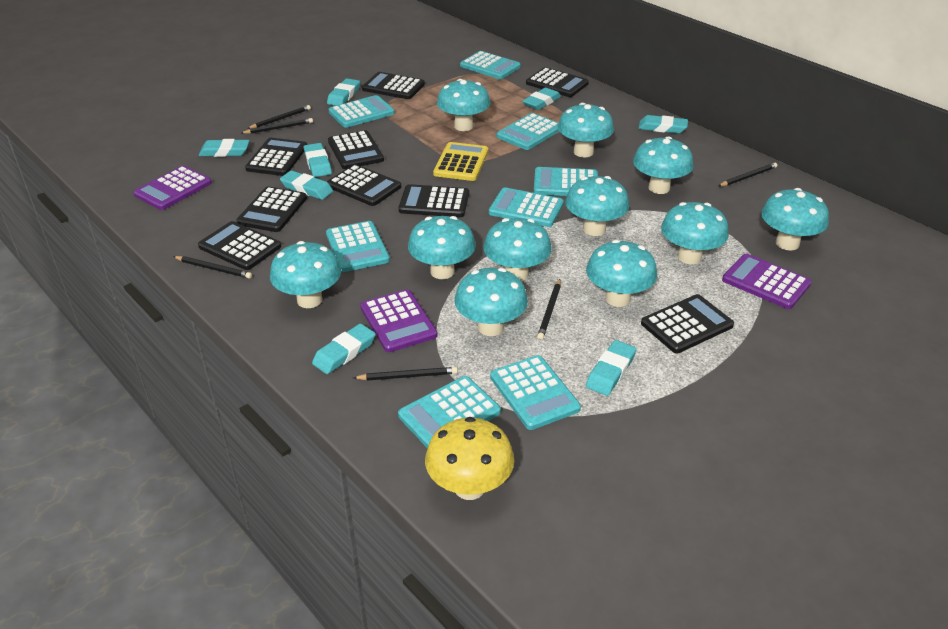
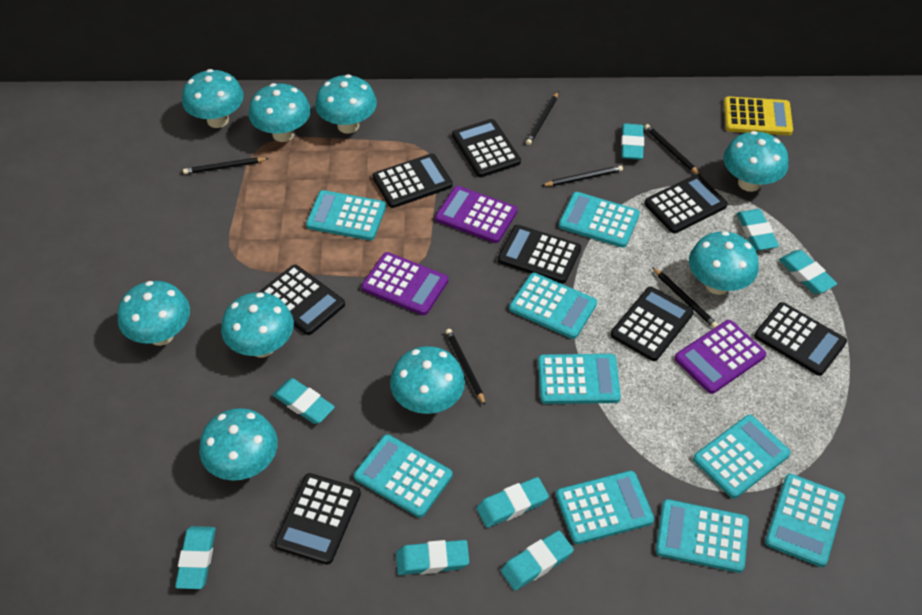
black calculator: [198,221,281,270] [236,187,307,232] [245,138,307,176] [327,164,401,206] [328,130,384,169] [362,72,425,99] [399,184,469,217] [526,67,589,97] [641,294,734,353] = 9 -> [259,265,345,335] [274,473,361,565] [373,154,453,208] [452,119,521,177] [498,225,581,283] [611,287,694,361] [644,175,728,233] [754,302,847,376] = 8
turquoise calculator: [326,221,390,272] [328,95,395,128] [398,376,501,449] [460,51,521,79] [489,187,564,227] [490,355,581,430] [497,113,559,150] [534,167,598,196] = 8 -> [306,190,386,240] [354,434,452,518] [509,273,597,339] [538,354,621,404] [556,471,654,544] [559,192,640,248] [656,499,749,573] [693,415,791,499] [765,474,845,567] = 9
turquoise mushroom: [270,241,341,308] [408,216,476,279] [437,79,490,131] [454,268,528,336] [483,218,552,281] [558,103,614,157] [565,176,629,236] [586,240,657,307] [633,136,693,194] [661,202,729,264] [761,188,829,250] = 11 -> [118,281,190,346] [182,69,244,128] [199,408,278,481] [221,292,294,357] [249,83,311,142] [315,74,377,134] [390,346,465,414] [689,231,759,295] [723,131,789,192] = 9
yellow mushroom: [425,417,514,500] = 1 -> none = 0

